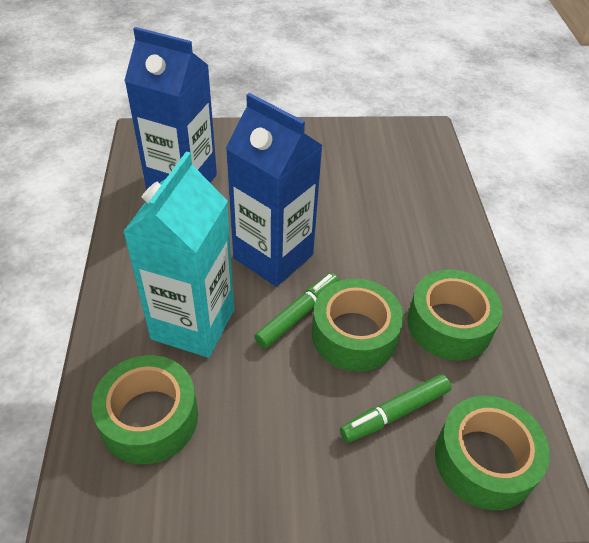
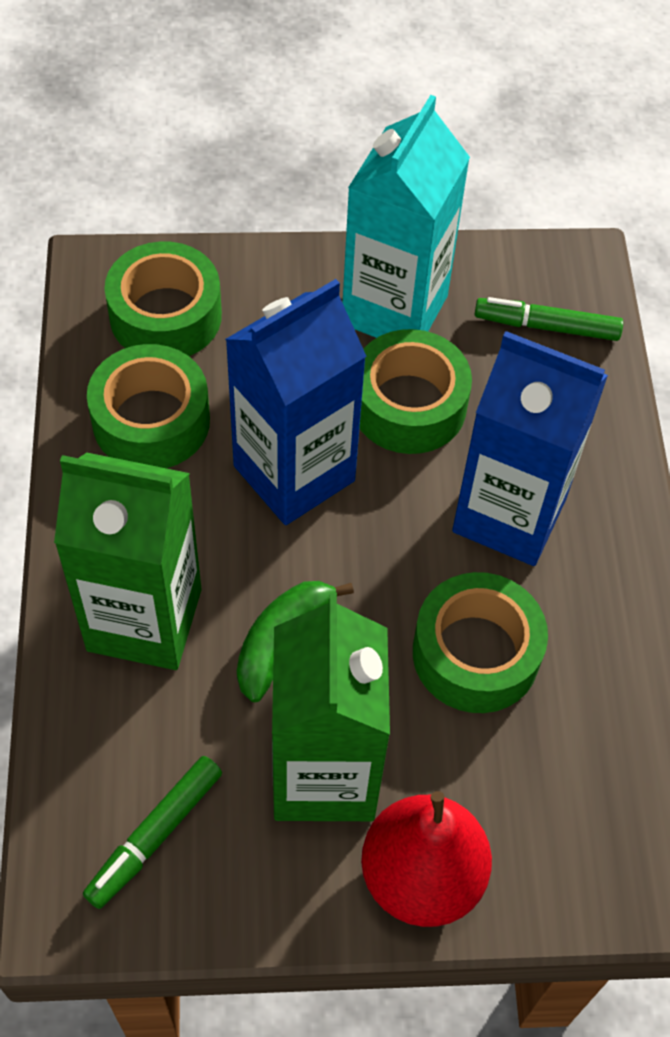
green banana: none = 0 -> [237,581,354,702] = 1
green carton: none = 0 -> [54,453,201,670] [272,593,390,821] = 2
red pear: none = 0 -> [361,791,492,927] = 1

